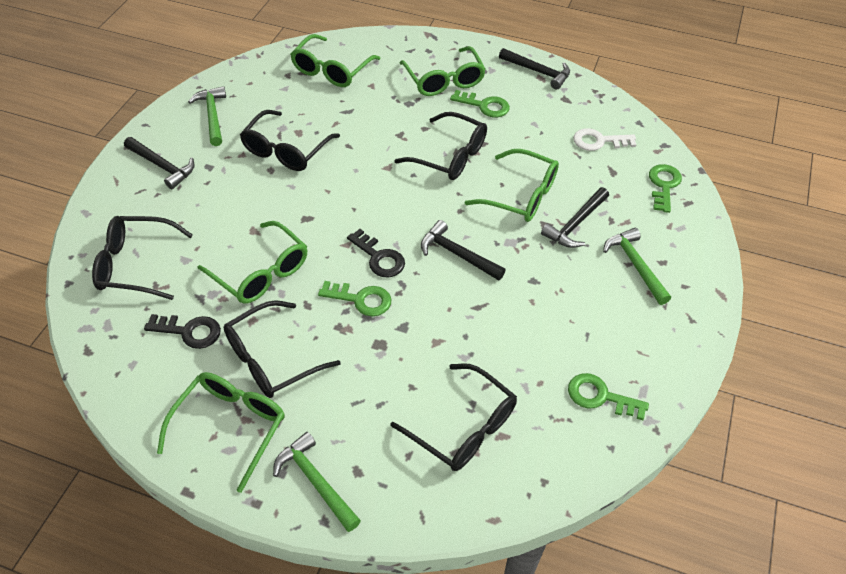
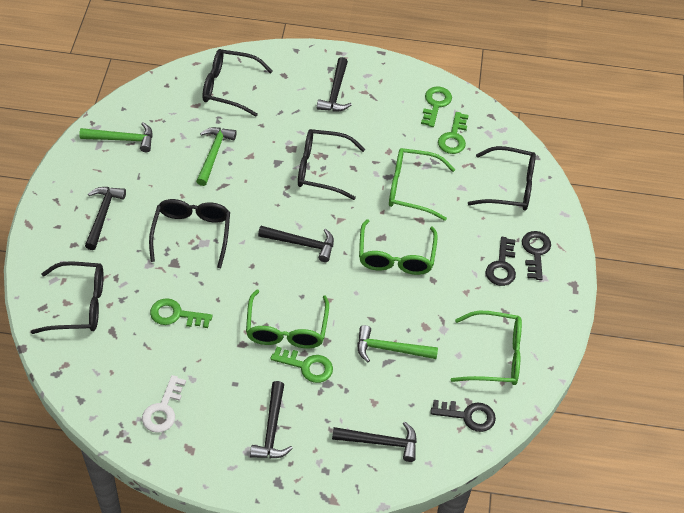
black hammer: [124,137,195,189] [421,220,506,281] [499,48,570,90] [541,187,609,248] = 4 -> [85,187,126,250] [250,381,293,458] [258,226,334,262] [317,57,352,111] [332,422,417,462] = 5
black key: [144,314,221,349] [347,229,405,277] = 2 -> [430,400,496,432] [486,237,516,286] [522,231,551,280] = 3
green glasses: [157,372,285,493] [198,221,307,304] [290,34,381,87] [400,46,486,96] [464,149,559,222] = 5 -> [246,290,329,348] [359,219,438,275] [389,148,455,221] [451,311,522,385] = 4

